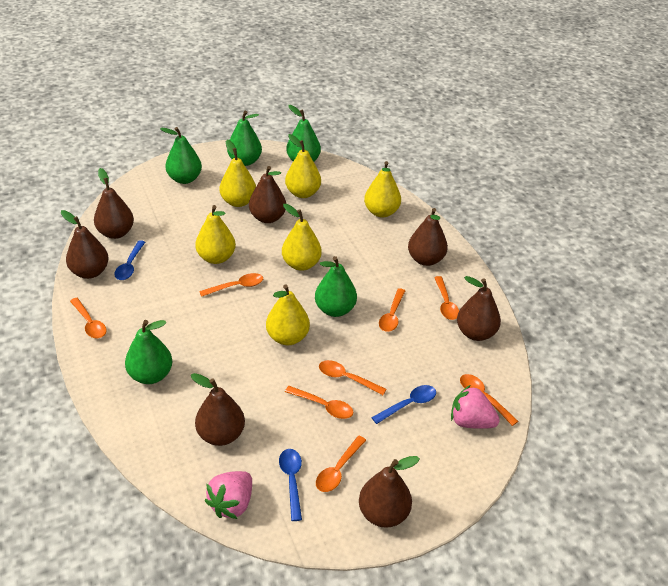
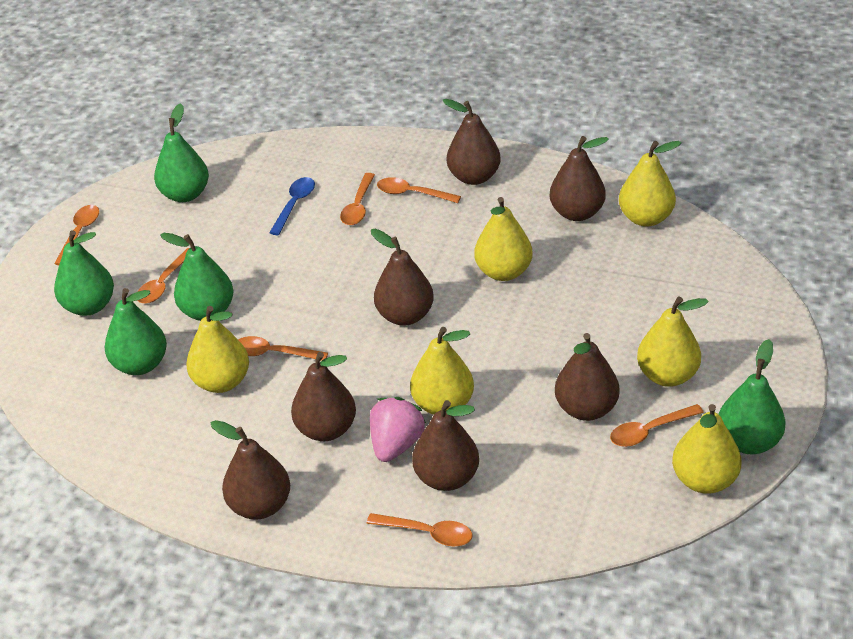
blue spoon: [114,240,145,280] [279,449,302,521] [371,385,436,424] = 3 -> [269,177,315,235] = 1
orange spoon: [70,298,107,338] [199,273,263,297] [285,386,353,419] [316,436,366,492] [319,360,386,395] [379,288,405,332] [434,276,459,320] [460,374,518,426] = 8 -> [54,205,99,266] [137,248,189,304] [238,336,328,361] [340,173,375,225] [366,513,473,547] [377,177,461,203] [610,404,704,447] = 7
pink strawberry: [205,471,252,519] [451,385,500,429] = 2 -> [370,397,426,462] = 1

